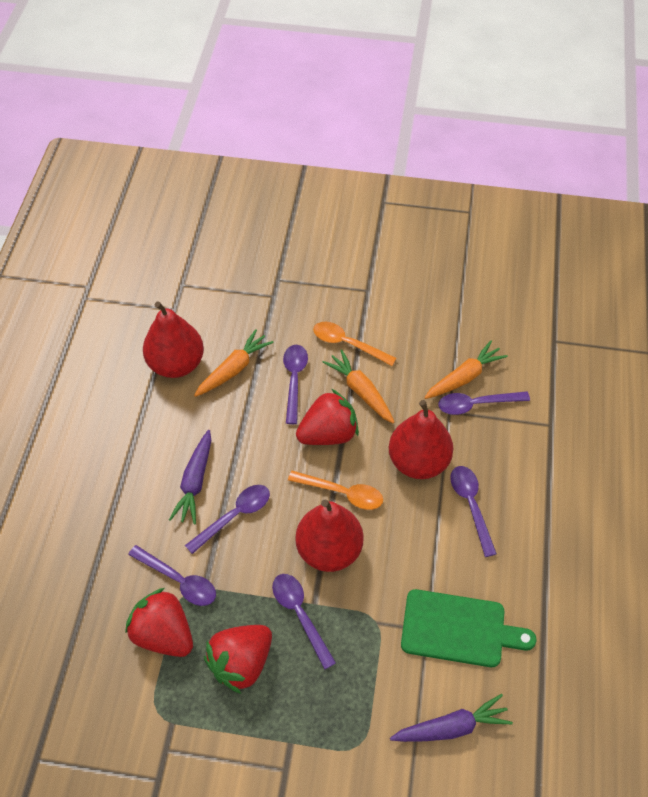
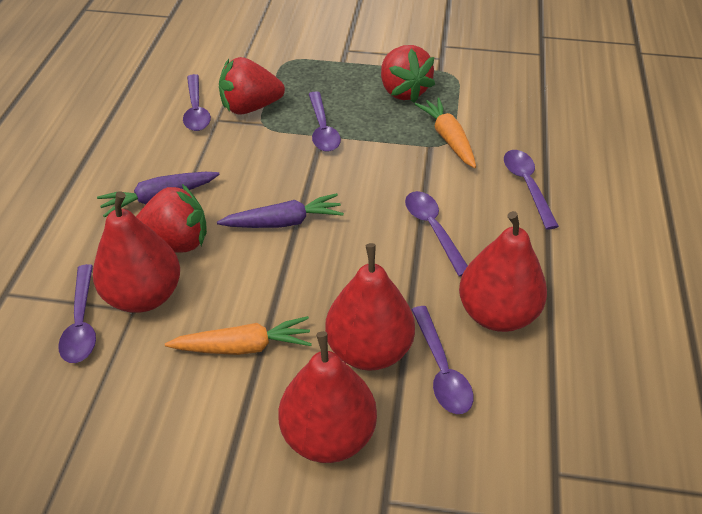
green cutting board: [401,589,537,667] = 1 -> none = 0
orange carrot: [194,329,273,397] [322,350,395,424] [424,341,508,399] = 3 -> [165,316,312,355] [415,97,476,168] = 2
orange spoon: [288,471,383,510] [313,322,397,366] = 2 -> none = 0
red pear: [143,301,204,378] [295,499,364,572] [389,400,453,479] = 3 -> [93,191,180,313] [278,331,377,463] [325,243,415,371] [459,211,547,332] = 4

